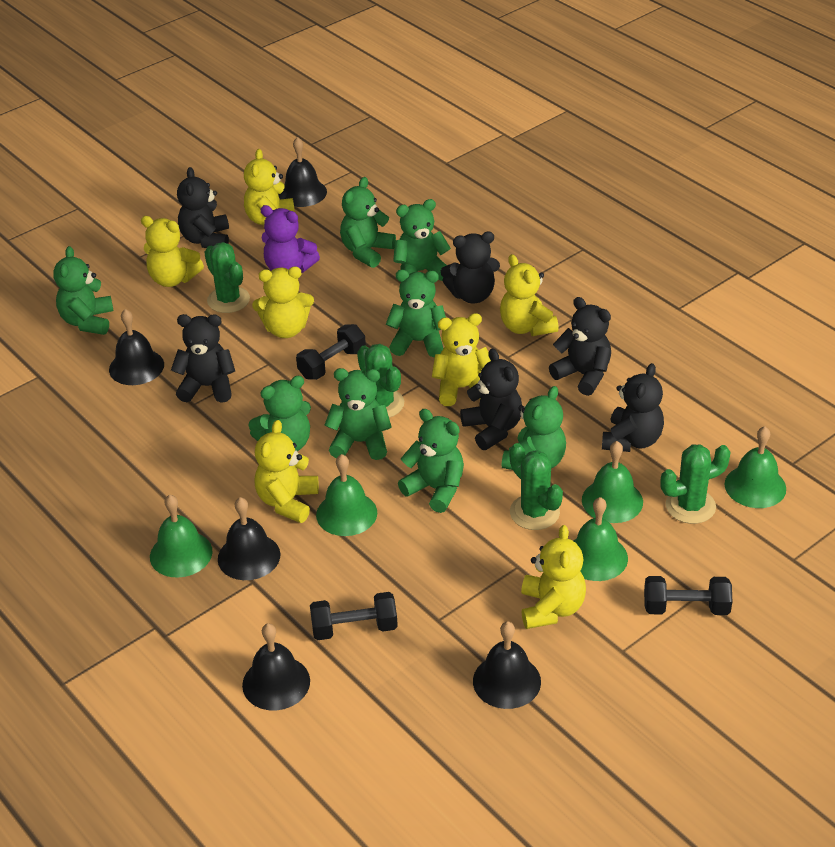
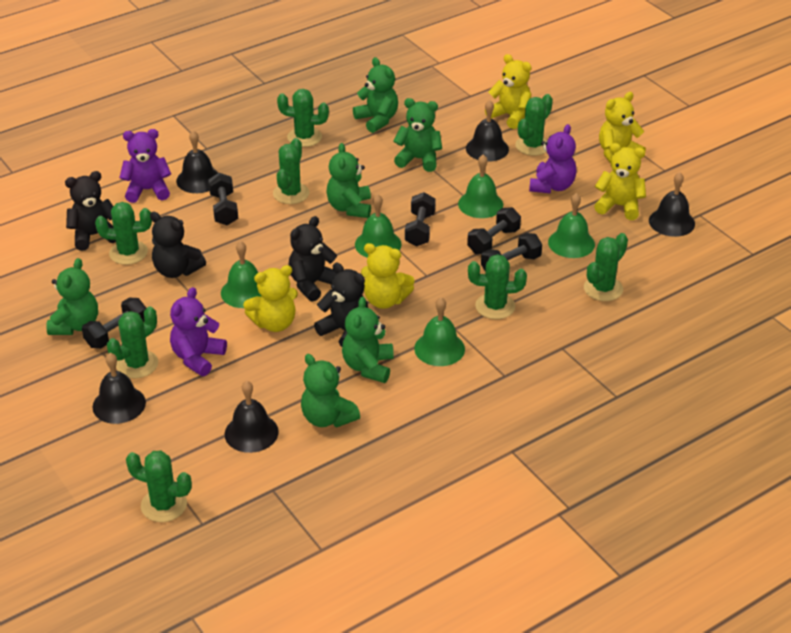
black dumbbell: [296,324,366,380] [310,592,398,640] [644,576,732,615] = 3 -> [82,298,146,349] [208,173,238,225] [405,192,436,247] [467,207,521,254] [481,233,542,271] = 5
black teddy bear: [171,314,235,403] [177,167,229,248] [441,232,500,303] [460,348,522,450] [549,297,611,396] [602,363,664,452] = 6 -> [65,171,116,251] [150,212,206,278] [289,216,337,302] [314,263,368,347] = 4
green cactus: [204,242,250,313] [357,344,404,418] [510,443,563,530] [660,444,731,524] = 4 -> [95,202,152,265] [107,306,158,378] [126,450,192,522] [273,138,309,204] [277,89,329,147] [468,254,527,319] [515,94,553,156] [584,233,628,301] = 8
green teddy bear: [53,246,114,335] [248,376,311,451] [324,368,392,460] [340,177,396,268] [386,270,446,357] [393,199,451,281] [398,409,464,513] [502,386,566,470] = 8 -> [47,258,98,335] [301,354,360,428] [326,143,371,218] [342,297,394,383] [353,57,398,133] [393,98,442,172] = 6
purple teddy bear: [261,205,320,273] = 1 -> [119,129,171,203] [170,287,227,376] [529,124,577,193] = 3
yellow teddy bear: [141,216,204,287] [244,149,295,225] [252,267,314,338] [254,420,319,523] [432,313,491,406] [500,254,559,336] [521,525,586,629] = 7 -> [243,265,298,332] [361,243,415,309] [485,54,531,129] [594,143,646,220] [599,92,646,164] = 5

